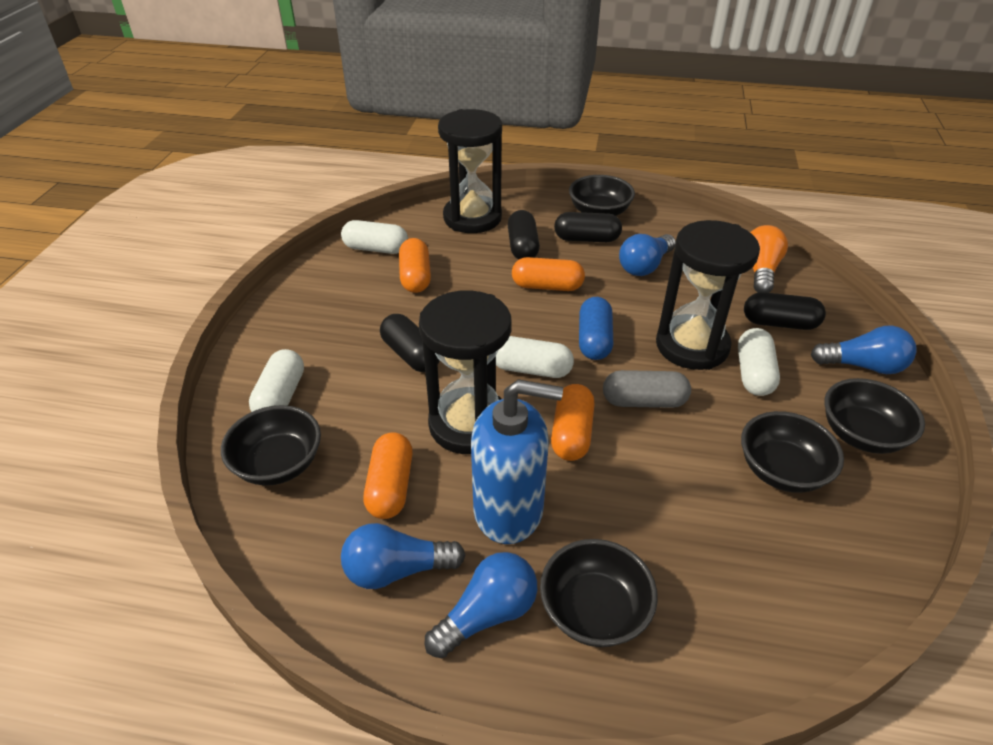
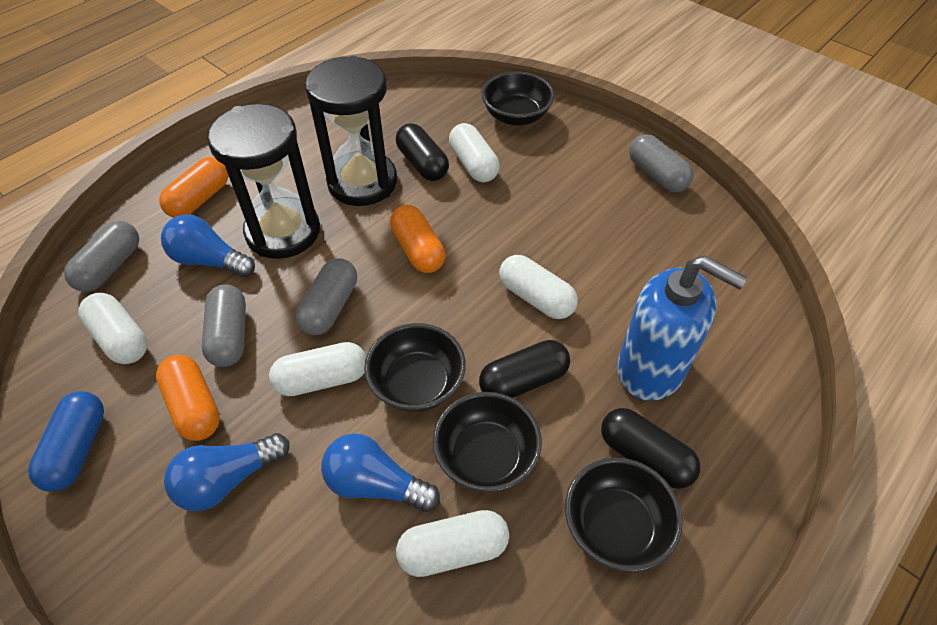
black bowl: [221,405,321,486] [540,539,658,647] [569,175,635,216] [741,411,844,493] [824,378,925,454] = 5 -> [364,323,466,412] [433,392,542,492] [481,72,555,125] [565,458,683,572] = 4
black capsule: [380,314,440,372] [508,210,540,259] [554,212,622,242] [744,292,826,330] = 4 -> [396,123,449,181] [479,340,570,398] [601,408,701,489] = 3
black hourglass: [419,290,512,454] [438,109,502,233] [656,220,760,370] = 3 -> [207,104,320,259] [305,56,397,206] = 2
blue light bulb: [341,523,465,589] [424,552,537,658] [619,234,676,276] [811,326,917,374] = 4 -> [161,214,255,277] [164,433,290,511] [321,433,440,512] = 3
grey capsule: [603,370,691,408] = 1 -> [64,221,139,292] [202,284,246,367] [295,258,357,335] [629,134,694,192] = 4
orange capsule: [364,432,413,519] [399,238,431,293] [512,257,585,291] [551,384,595,461] = 4 -> [156,355,220,441] [159,157,229,218] [390,205,445,273] = 3
orange light bulb: [750,225,788,293] = 1 -> none = 0
white capsule: [249,349,304,412] [341,220,408,254] [496,336,574,378] [738,328,780,396] = 4 -> [78,293,147,364] [269,342,367,396] [396,510,509,577] [449,123,500,182] [499,255,578,319] = 5

